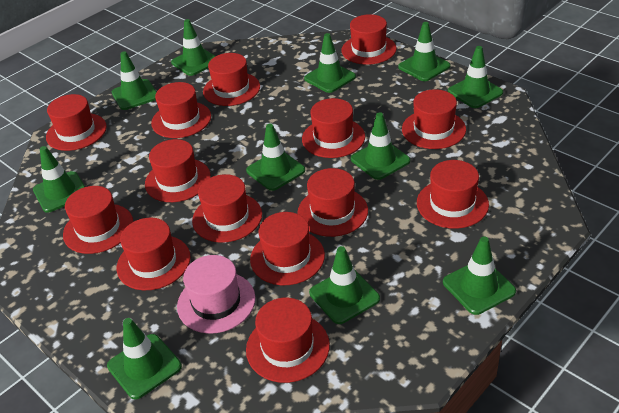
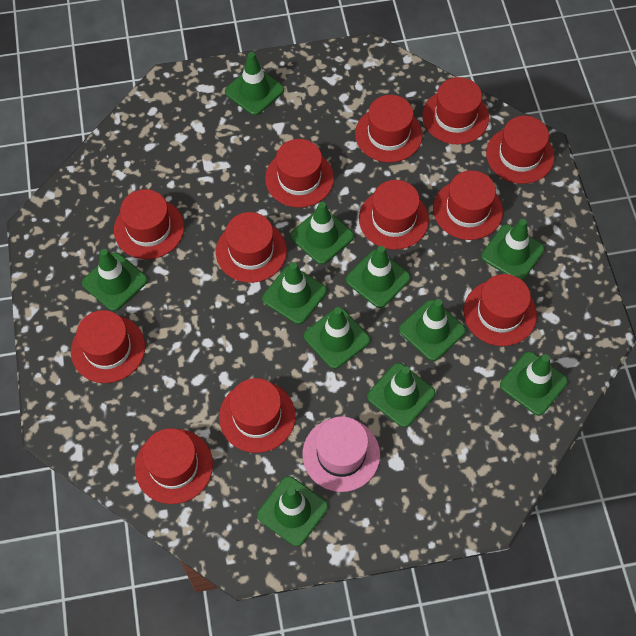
red hat: [46,94,107,151] [63,186,133,254] [117,218,190,290] [145,139,211,202] [151,82,211,138] [192,174,262,243] [203,53,260,106] [246,298,330,383] [250,212,325,285] [297,168,368,237] [302,98,365,158] [342,14,397,65] [402,89,466,149] [417,160,489,229] = 14 -> [71,310,145,383] [114,189,184,259] [135,428,213,504] [216,212,287,283] [219,378,296,453] [265,139,334,208] [355,95,423,162] [359,180,429,250] [422,77,489,144] [433,170,503,240] [464,274,537,346] [486,116,554,184] = 12

